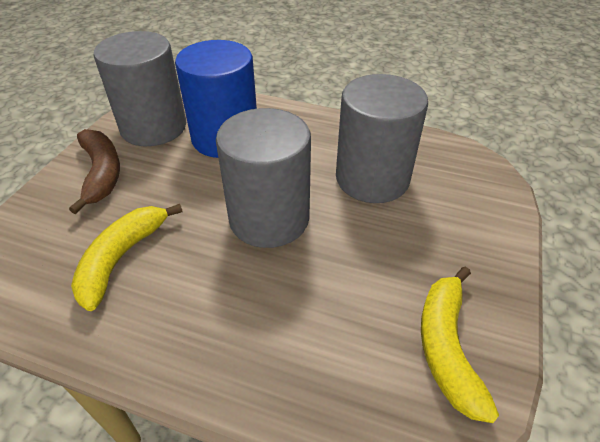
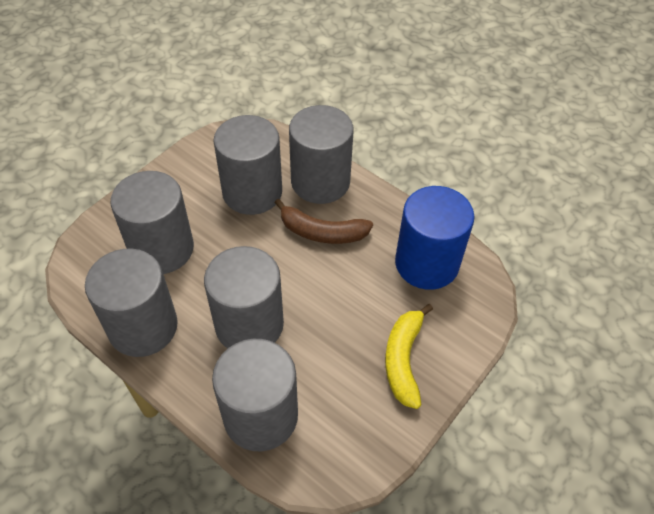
grey cylinder: [93,31,186,146] [216,108,311,248] [336,74,428,203] = 3 -> [85,248,178,357] [110,171,194,274] [204,246,284,348] [212,339,298,451] [213,115,282,215] [289,105,354,204] = 6
yellow banana: [71,204,183,311] [421,267,499,423] = 2 -> [385,304,433,409] = 1

